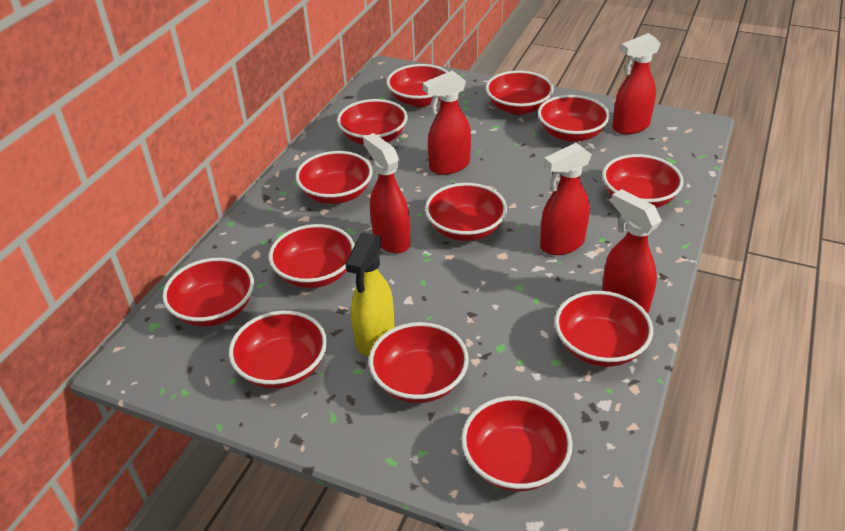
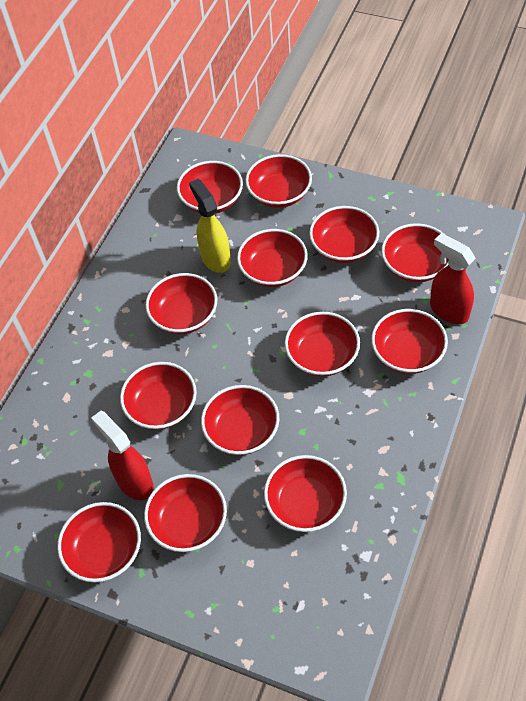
red spray bottle: [363,133,410,254] [423,71,471,175] [540,142,592,255] [602,189,662,314] [612,33,661,134] = 5 -> [91,411,154,500] [430,233,476,324] = 2

